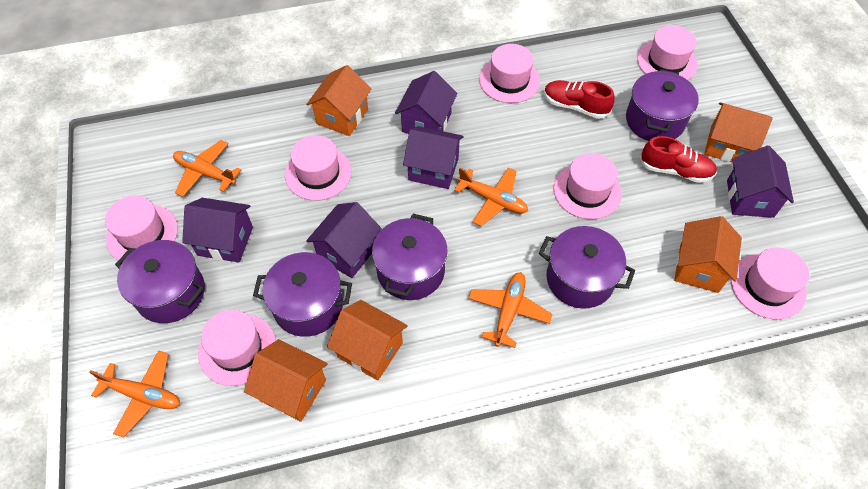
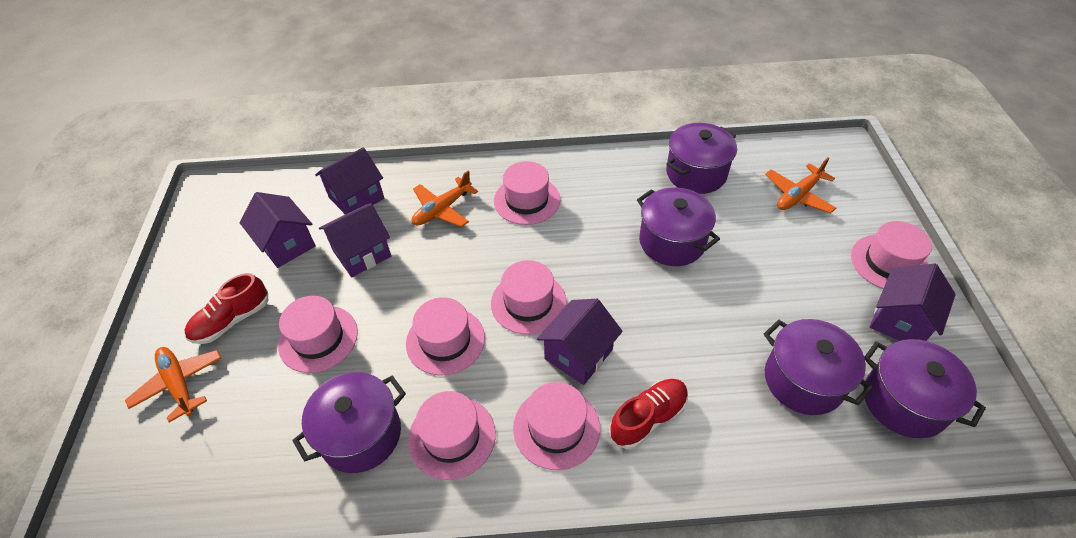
orange house: [244,339,328,422] [306,65,371,136] [327,300,408,381] [674,216,742,293] [704,102,773,163] = 5 -> none = 0
orange plane: [89,350,180,438] [173,140,241,197] [454,167,528,226] [468,272,552,348] = 4 -> [125,347,222,423] [412,171,478,227] [765,157,836,214] = 3

